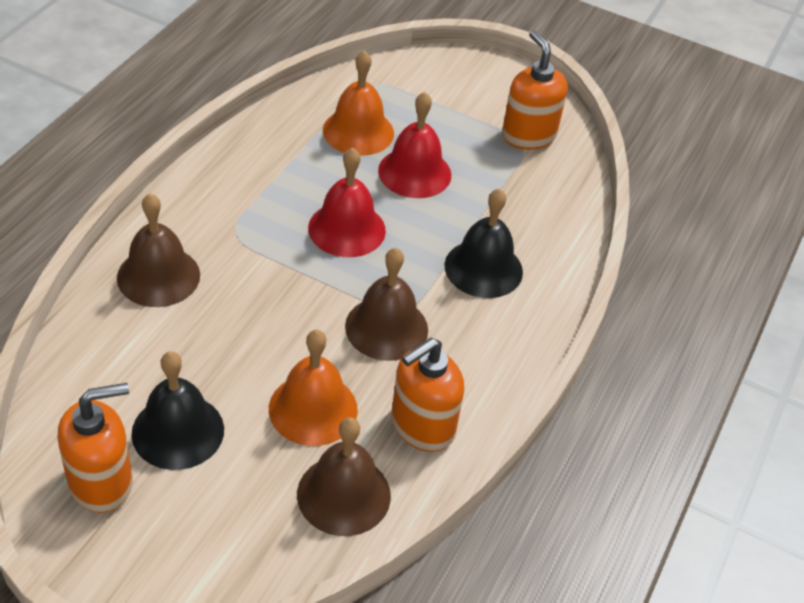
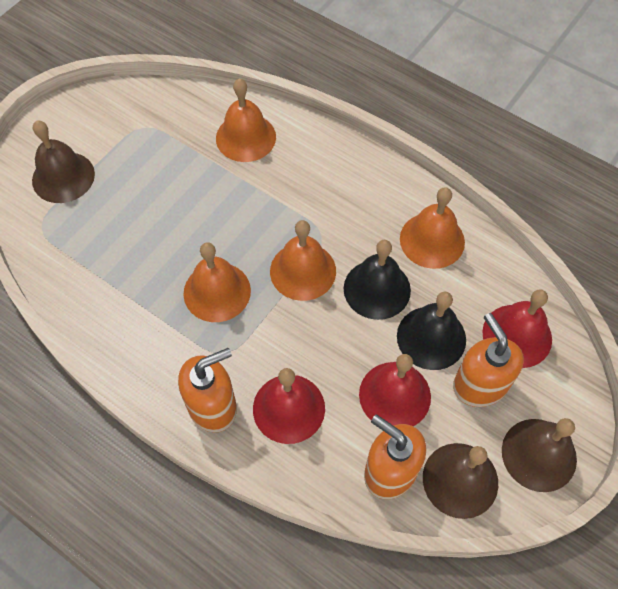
orange bell: [269,330,358,446] [323,50,394,156] = 2 -> [183,242,251,322] [216,79,276,162] [270,220,336,301] [400,187,465,269] = 4
red bell: [308,147,386,257] [378,92,452,198] = 2 -> [253,368,325,444] [359,354,431,426] [482,289,552,368] = 3

